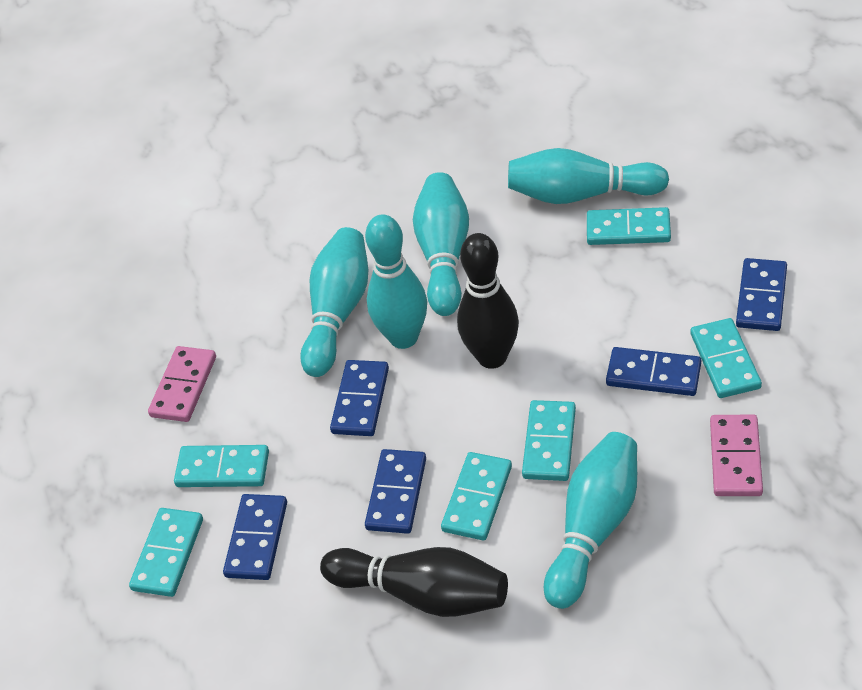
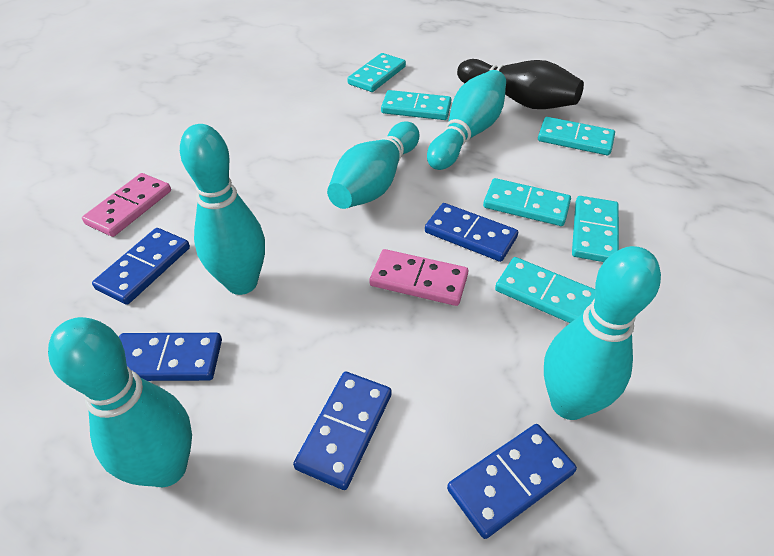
black bowling pin: [320,547,508,617] [457,233,519,369] = 2 -> [457,59,584,109] = 1

